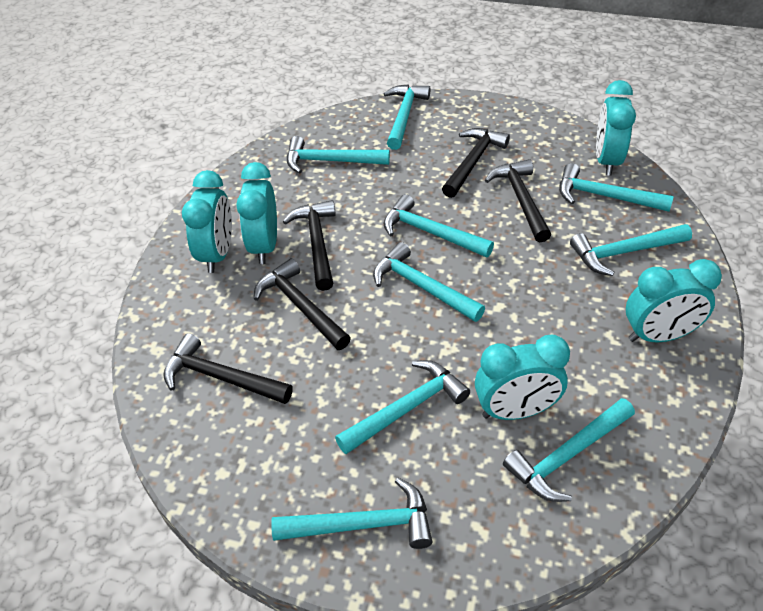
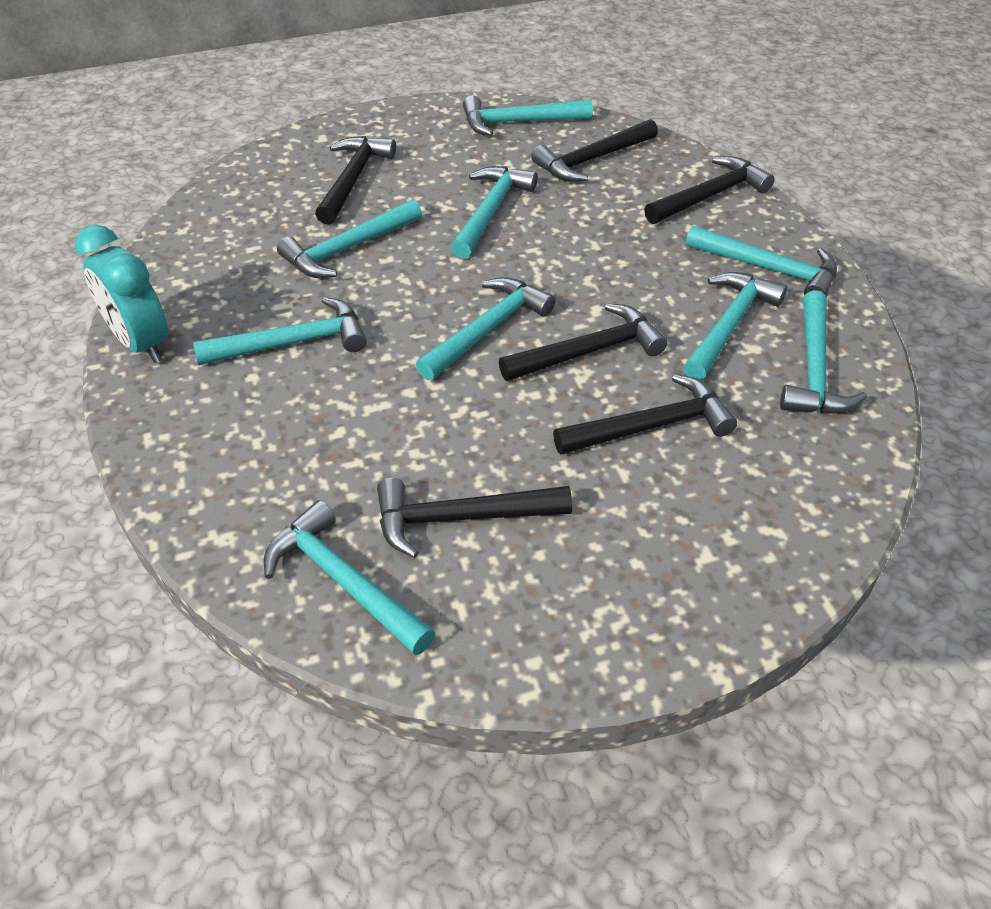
black hammer: [163,333,293,404] [254,258,351,350] [283,200,336,291] [442,128,510,198] [485,159,551,242] = 5 -> [315,136,396,225] [377,478,572,558] [499,303,668,381] [531,119,658,182] [553,374,737,455] [644,156,775,224] = 6
turquoise clock: [182,170,232,273] [236,162,277,264] [475,335,570,420] [596,80,636,175] [626,259,722,342] = 5 -> [75,225,168,363] = 1

